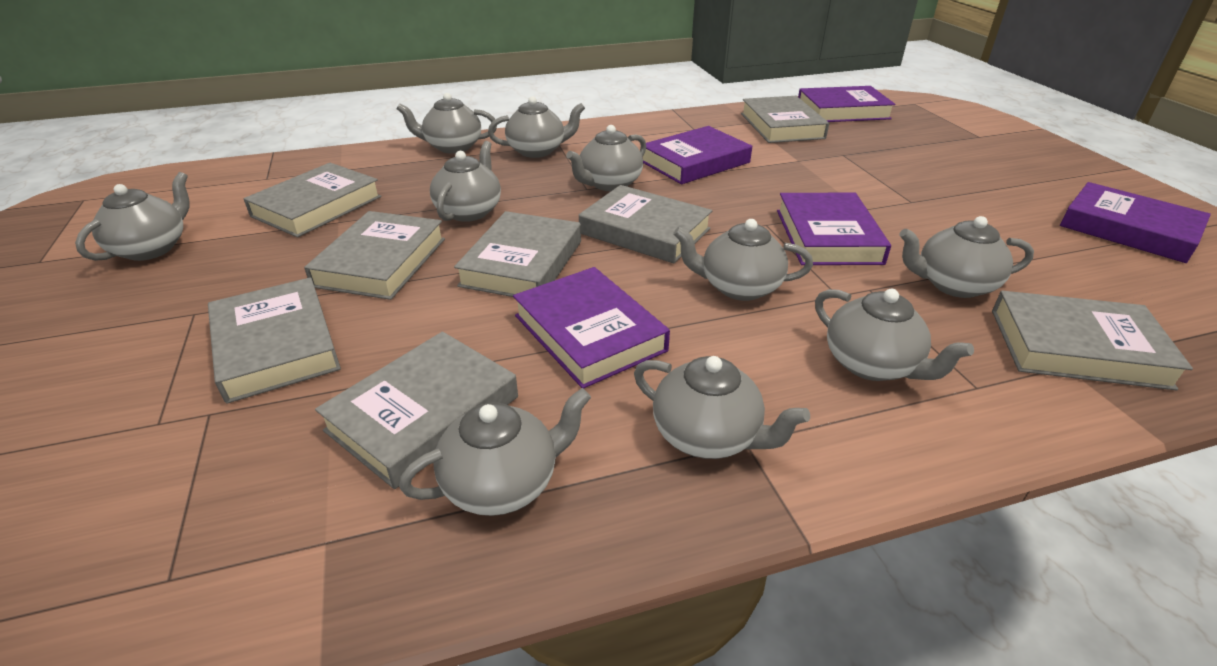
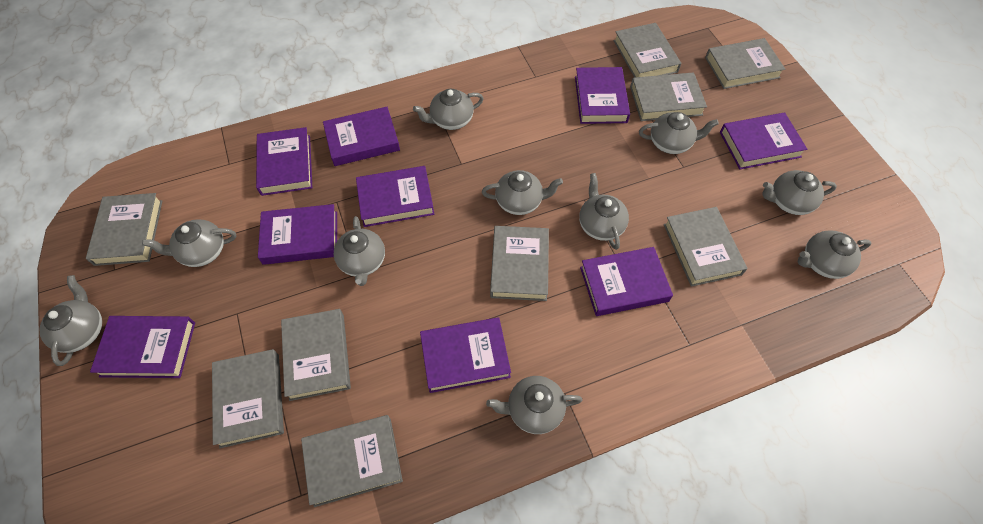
grey book: [208,277,341,404] [243,163,381,238] [304,211,445,300] [315,331,518,489] [454,211,581,297] [579,185,712,264] [741,96,829,143] [992,291,1193,390] = 8 -> [86,193,162,266] [212,349,284,448] [281,309,351,401] [301,415,403,507] [490,226,549,301] [613,23,681,78] [630,72,707,121] [664,207,748,287] [705,38,785,89] = 9
purple book: [513,267,670,389] [643,126,752,184] [777,193,891,265] [798,86,895,122] [1060,182,1211,263] = 5 -> [90,316,195,378] [256,127,312,196] [258,204,337,265] [323,107,400,166] [356,166,434,227] [420,317,511,393] [575,67,630,124] [580,247,673,316] [720,112,807,169] = 9

